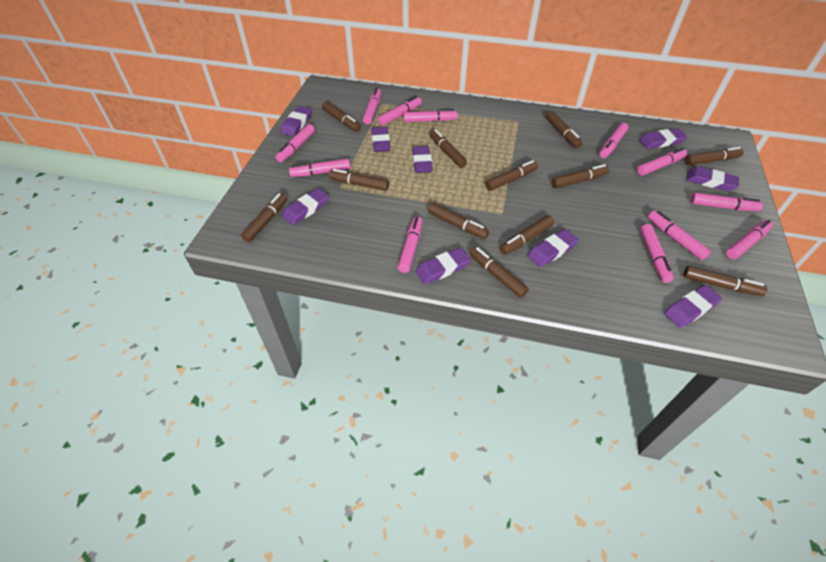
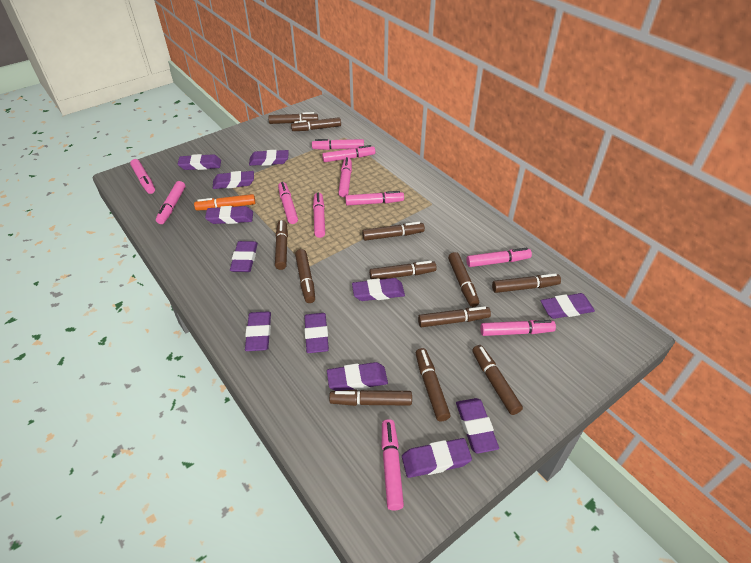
orange marker: none = 0 -> [194,194,255,211] = 1
pink marker: [275,124,315,162] [289,159,350,177] [363,88,381,124] [378,96,422,126] [398,217,423,273] [403,109,458,122] [599,123,629,158] [637,148,687,176] [640,224,674,283] [648,211,711,260] [690,193,763,211] [726,220,773,259] = 12 -> [130,159,155,194] [156,181,185,224] [278,182,298,224] [312,139,364,150] [313,193,325,238] [322,145,375,162] [338,157,352,197] [345,191,404,206] [382,419,404,510] [466,248,532,267] [480,320,556,336] = 11
purple eraser: [281,106,312,136] [282,188,329,225] [371,127,391,152] [412,146,433,173] [415,248,471,285] [528,229,579,267] [639,128,687,149] [664,285,722,328] [686,167,739,191] = 9 -> [178,154,221,170] [205,206,253,224] [213,171,254,189] [230,241,258,272] [245,311,271,351] [249,150,289,166] [304,313,329,353] [327,362,388,391] [352,278,405,301] [402,438,472,478] [456,398,499,453] [540,293,595,319] = 12

